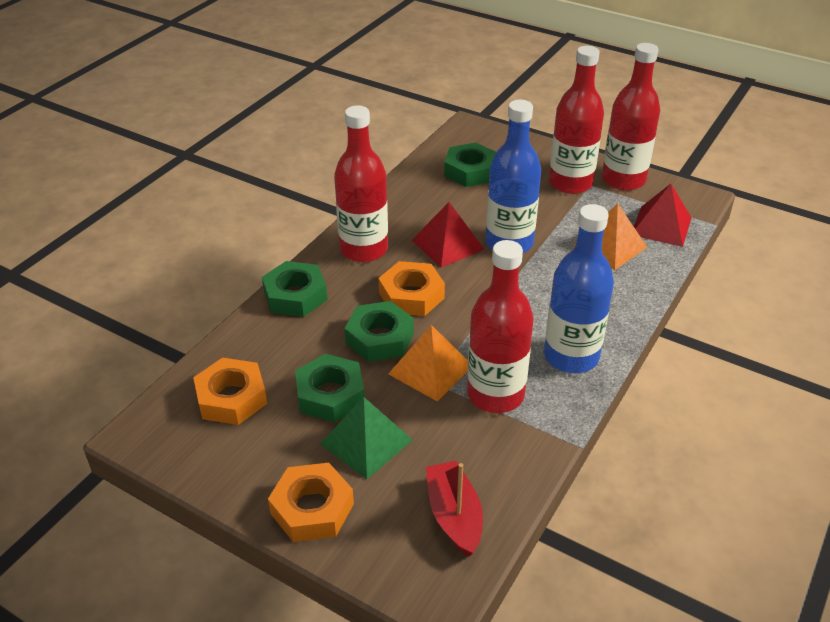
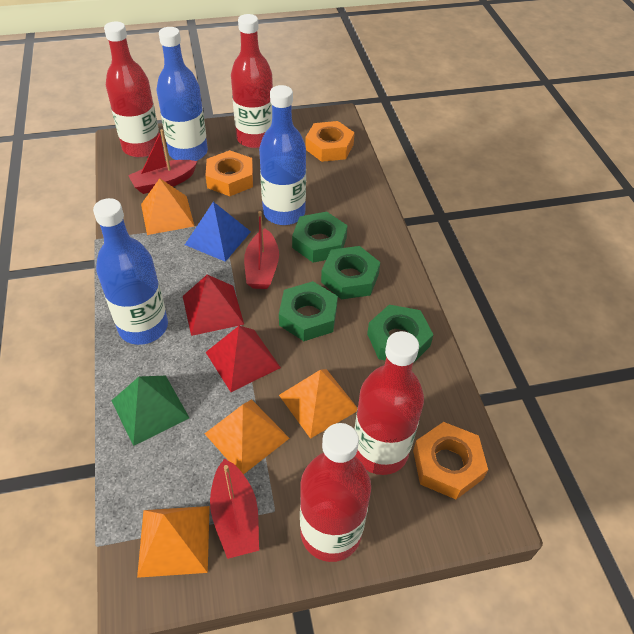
blue bottle: [485,100,541,253] [544,204,614,373] = 2 -> [93,198,168,345] [157,27,208,161] [259,85,306,225] = 3
blue pyramid: none = 0 -> [185,202,251,262] = 1
orange pyramid: [388,325,468,401] [573,203,647,270] = 2 -> [137,506,210,578] [141,178,194,235] [205,399,289,475] [279,369,357,439] = 4
red boat: [426,461,483,557] = 1 -> [128,129,197,194] [210,458,259,559] [244,211,279,289] = 3

